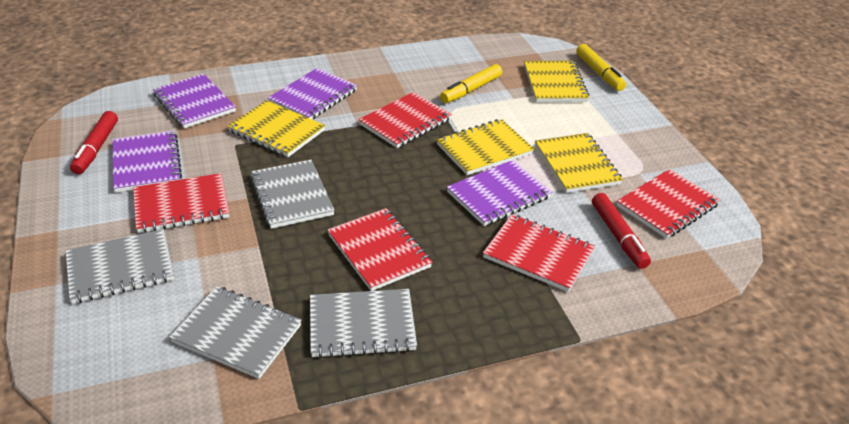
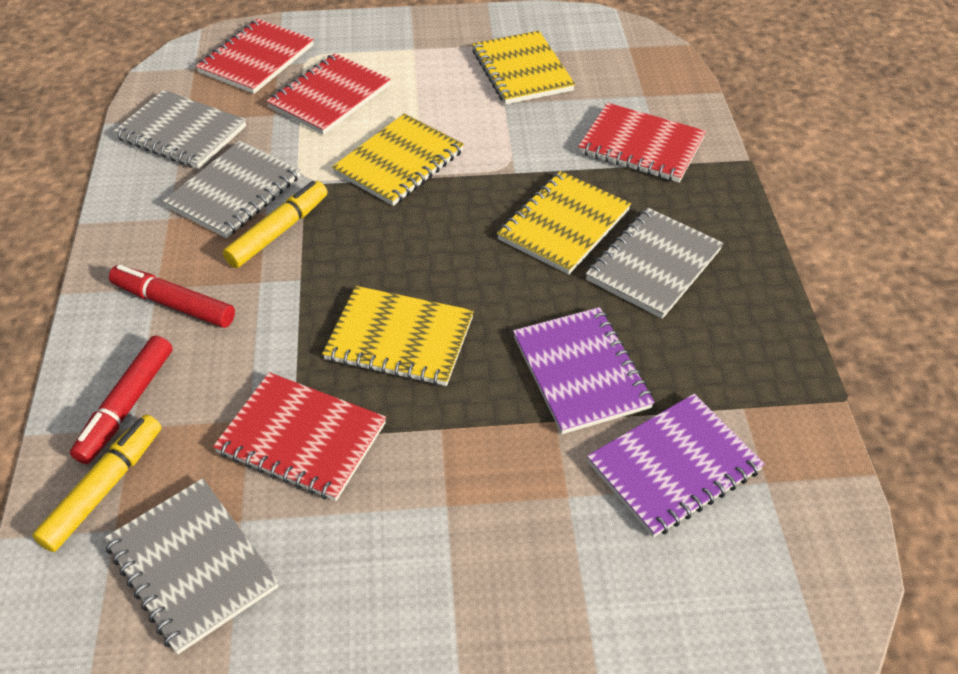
purple notebook: [113,131,182,193] [153,74,236,129] [268,68,357,119] [447,160,552,226] = 4 -> [513,307,655,434] [587,394,764,538] = 2
red notebook: [133,173,229,233] [327,208,432,291] [358,92,452,148] [483,214,595,292] [617,169,720,239] = 5 -> [196,19,314,94] [213,372,386,501] [266,53,390,135] [578,103,706,183] = 4

